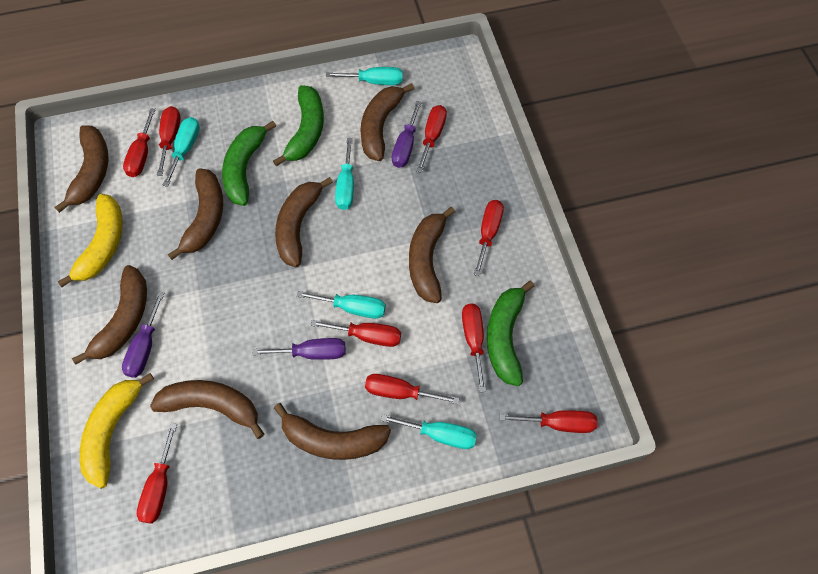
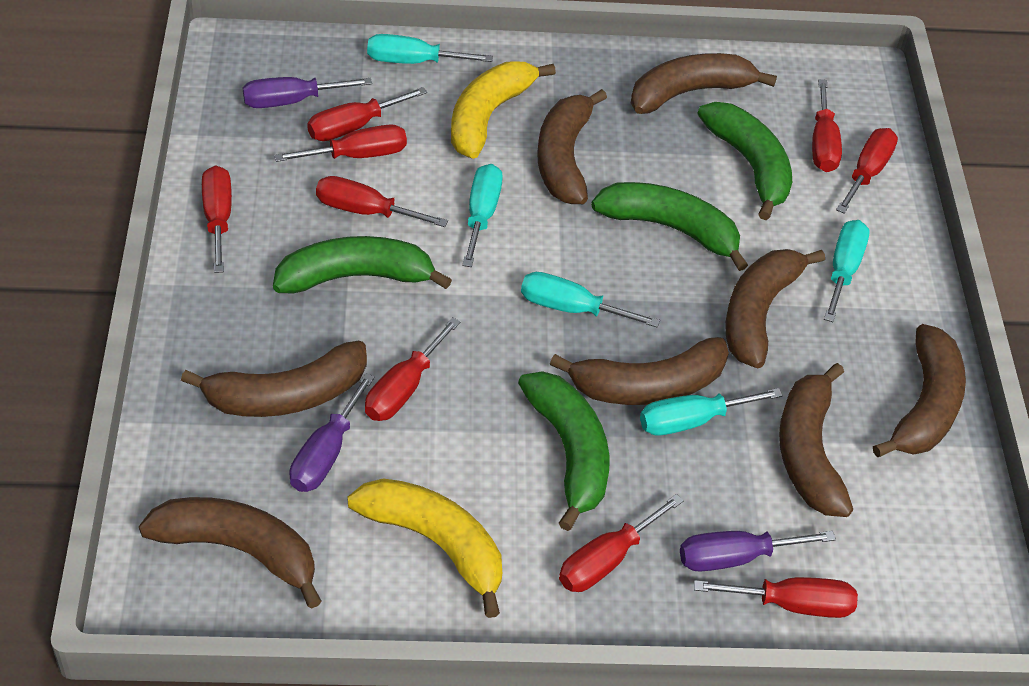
green banana: [222,121,276,206] [273,85,324,167] [487,281,534,386] = 3 -> [273,236,452,293] [518,371,609,531] [591,182,748,271] [698,102,792,220] = 4

